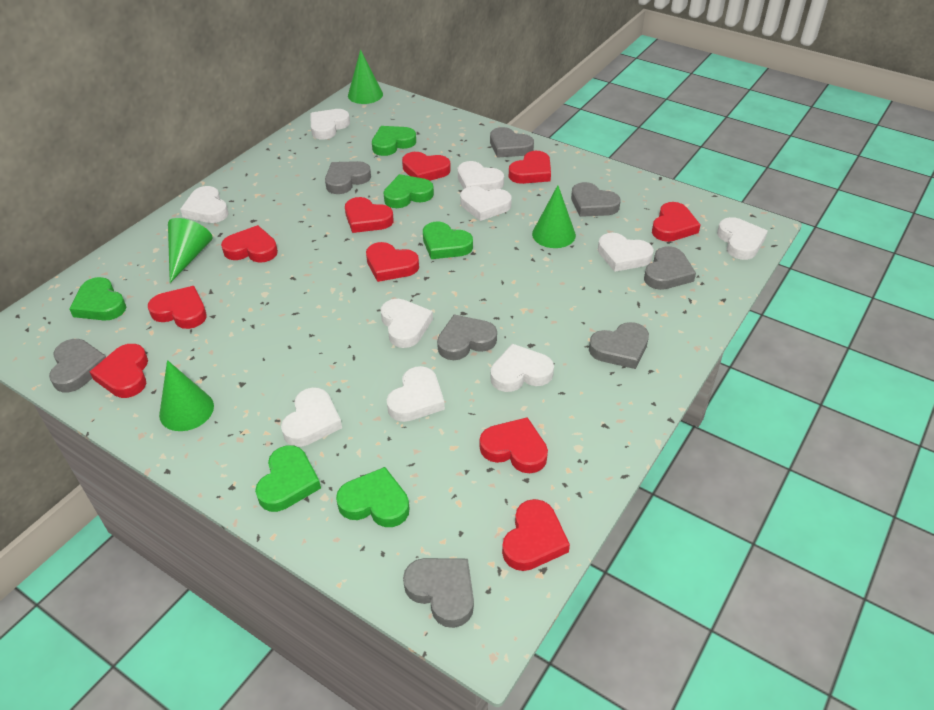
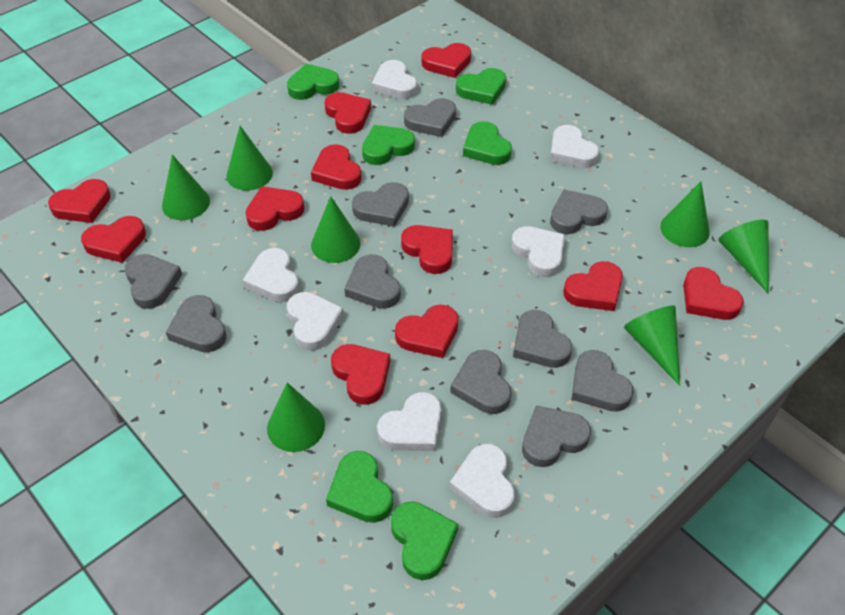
green cone: [159,360,214,431] [168,218,213,283] [348,49,383,104] [532,185,576,248] = 4 -> [162,154,210,220] [226,126,273,191] [267,382,325,452] [311,196,361,263] [624,306,680,386] [660,181,710,247] [718,220,769,294] = 7
grey heart: [49,339,106,392] [325,161,371,194] [403,558,474,628] [437,314,497,360] [490,127,534,158] [571,182,621,217] [589,322,649,369] [644,246,696,290] = 8 -> [125,254,182,309] [166,295,227,353] [344,254,401,309] [352,182,409,227] [404,98,456,137] [450,350,511,414] [513,310,572,368] [522,406,591,467] [550,189,608,234] [572,350,634,412] = 10
red heart: [90,344,148,398] [148,286,207,329] [221,225,278,263] [345,197,394,233] [366,242,419,282] [402,152,451,181] [480,417,548,473] [502,499,570,571] [509,151,551,184] [652,202,700,242] = 10 -> [48,179,111,223] [81,216,146,263] [245,186,304,231] [311,144,362,190] [324,92,371,134] [331,344,390,405] [395,305,459,358] [401,225,453,274] [422,43,471,78] [563,261,623,311] [683,267,744,320] = 11
white heart: [180,186,228,223] [281,387,342,447] [311,109,350,139] [381,299,433,348] [387,366,445,422] [458,161,504,190] [460,186,512,221] [491,344,554,392] [598,233,654,272] [717,217,768,260] = 10 -> [243,248,299,302] [287,292,344,351] [372,60,417,99] [377,392,442,451] [449,444,515,518] [511,226,565,277] [550,125,599,168] = 7

